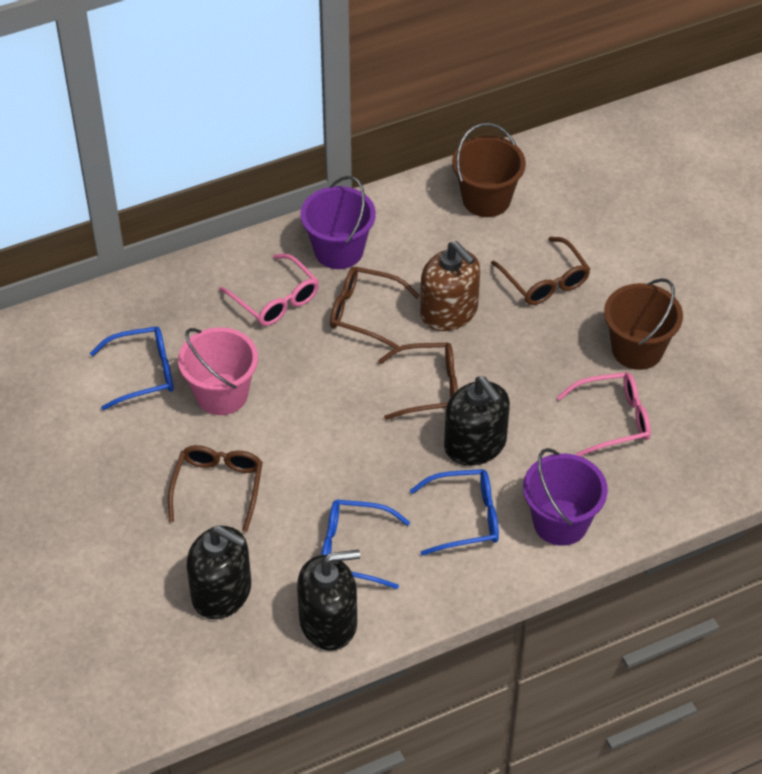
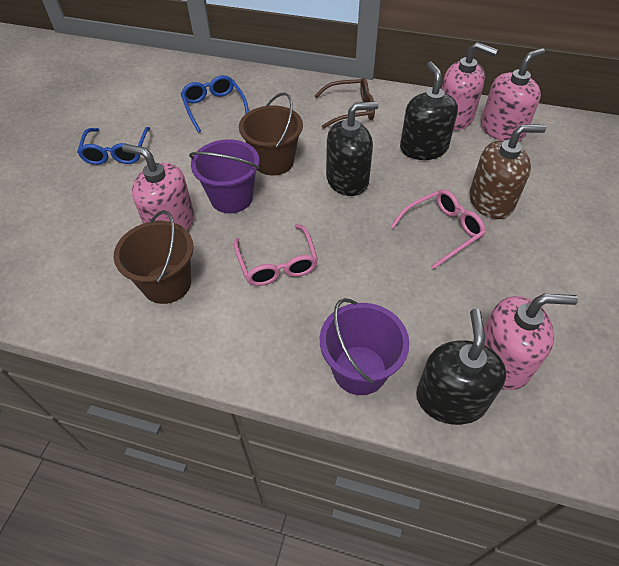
blue glasses: [90,326,173,410] [321,500,411,589] [410,469,499,556] = 3 -> [77,127,150,165] [181,75,249,133] = 2
brown glasses: [168,445,262,532] [330,267,420,348] [378,343,458,420] [491,237,590,305] = 4 -> [314,78,375,129] = 1
pink bucket: [178,327,258,415] = 1 -> none = 0
pink soap dispenser: none = 0 -> [122,144,194,230] [442,42,498,130] [481,48,545,142] [484,294,578,390] = 4

